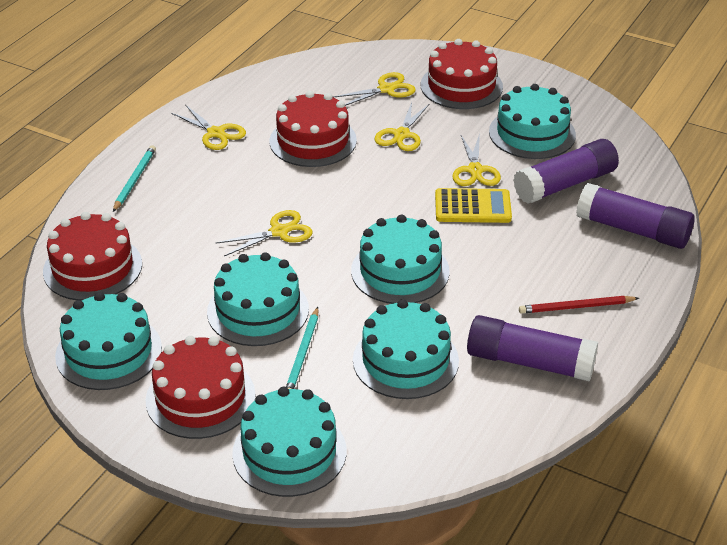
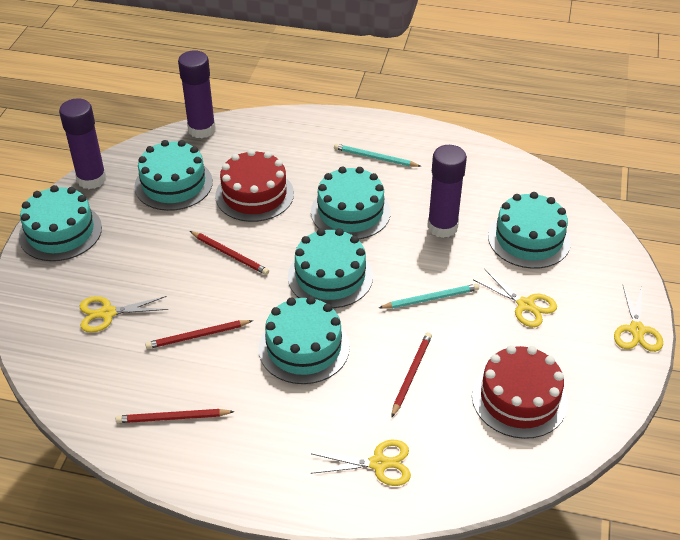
red cake: [43,212,142,301] [146,336,256,439] [270,91,357,167] [421,39,503,109] = 4 -> [215,149,294,222] [472,345,568,439] = 2
red pencil: [519,296,639,314] = 1 -> [116,409,234,423] [145,320,253,349] [190,231,269,275] [391,332,432,418] = 4
yellow calculator: [435,188,512,223] = 1 -> none = 0
yellow scissors: [171,105,246,150] [216,210,313,256] [333,72,416,106] [375,102,430,151] [452,133,501,186] = 5 -> [80,296,168,333] [311,440,411,486] [474,269,557,327] [614,286,663,352] = 4

